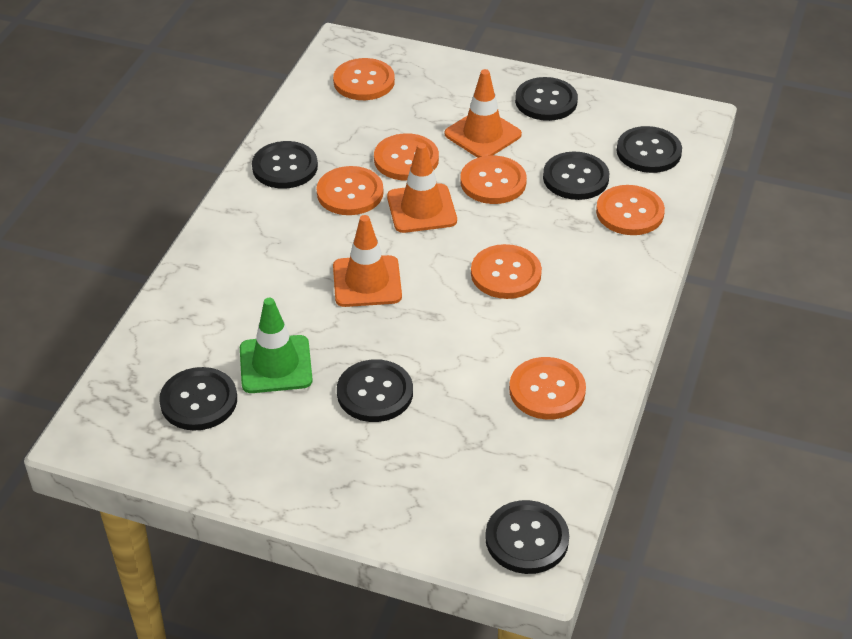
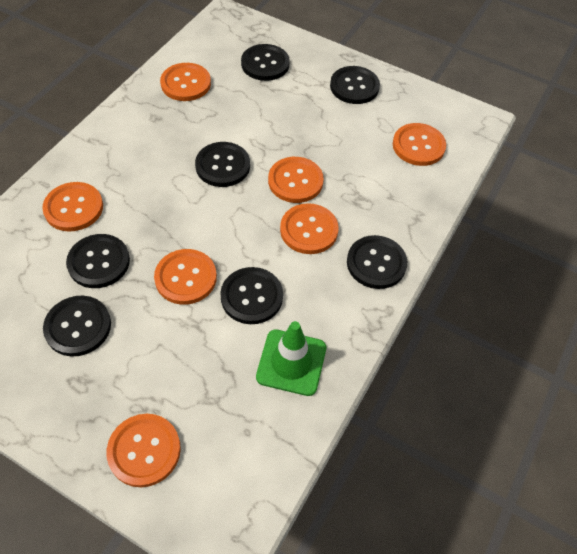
orange traffic cone: [333,215,402,307] [387,143,457,233] [445,69,522,158] = 3 -> none = 0

